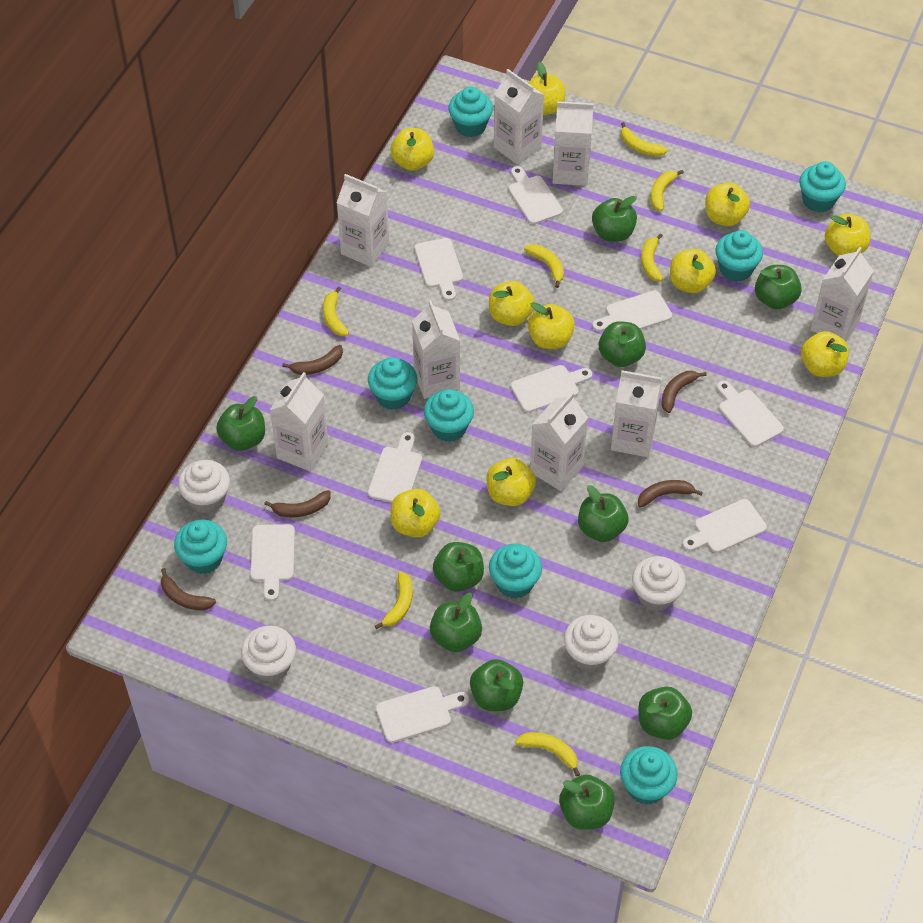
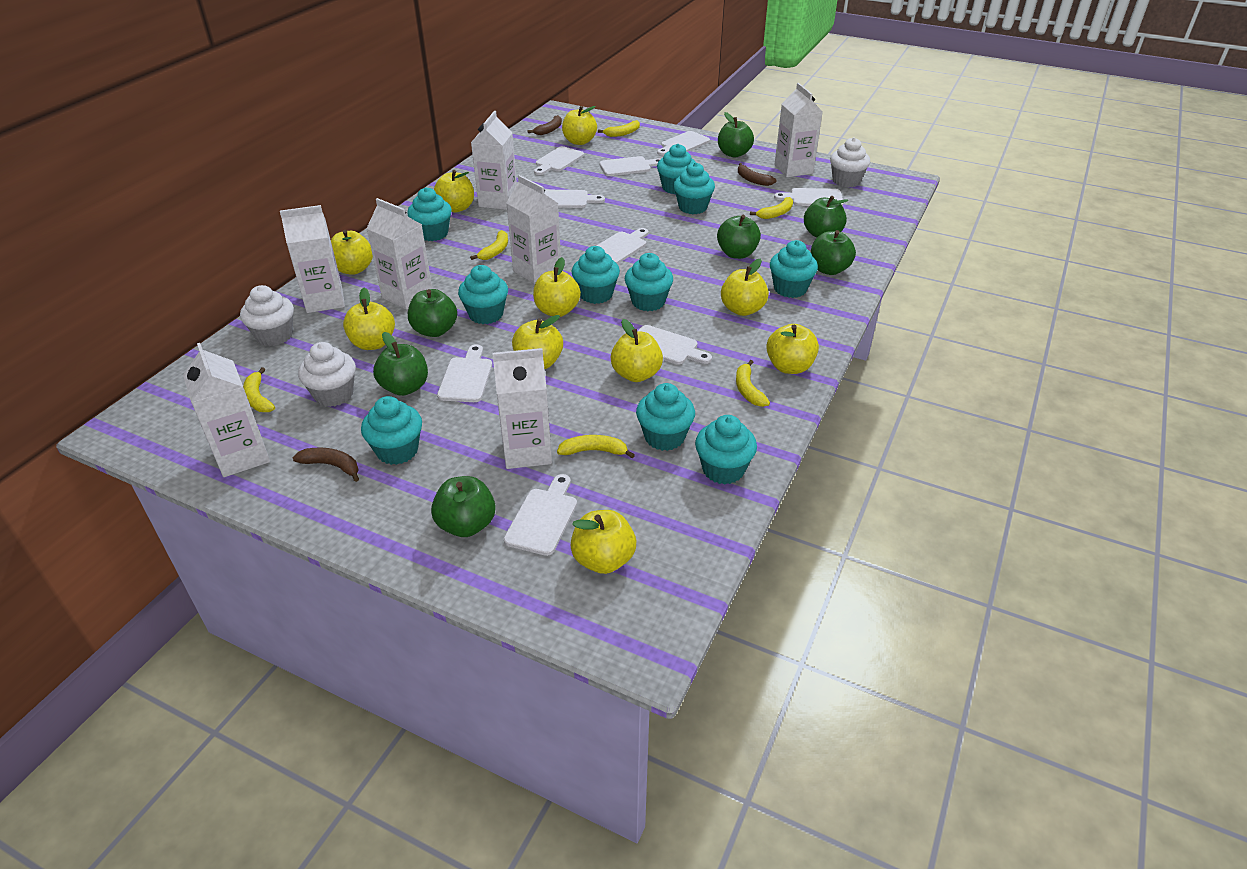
brown banana: [161,568,216,610] [264,490,331,518] [282,345,343,375] [638,480,703,508] [661,371,707,413] = 5 -> [293,448,359,482] [527,115,562,135] [738,163,777,186] = 3
green apple: [216,396,265,451] [430,593,482,652] [433,542,484,592] [470,659,523,711] [559,775,615,830] [578,485,628,542] [592,196,637,242] [599,321,646,367] [638,687,692,740] [755,265,802,309] = 10 -> [373,332,428,396] [408,289,457,337] [431,476,496,537] [717,215,761,259] [718,112,754,157] [804,196,848,238] [811,230,856,275] = 7
turquoise cupcake: [174,520,227,574] [368,357,417,410] [424,389,474,442] [448,87,493,137] [489,544,542,599] [620,746,678,805] [715,230,763,282] [799,161,846,212] = 8 -> [361,396,422,465] [407,187,452,241] [458,265,508,324] [572,246,620,304] [625,253,673,311] [636,383,695,451] [657,144,695,194] [673,162,715,214] [695,415,757,484] [770,240,818,298] = 10
white carton: [270,372,328,471] [337,174,389,267] [412,300,460,399] [494,69,544,165] [530,392,588,491] [553,101,594,186] [611,370,662,457] [811,247,874,342] = 8 -> [183,343,270,477] [280,205,345,313] [366,198,432,310] [471,111,517,210] [492,348,552,469] [506,175,561,284] [774,83,823,177] = 7
white cupcake: [178,460,230,513] [241,626,296,682] [564,615,619,671] [632,556,686,611] = 4 -> [240,285,294,346] [298,342,356,407] [830,137,870,187] = 3
yellow banana: [323,286,349,336] [375,572,413,629] [515,732,580,777] [524,244,564,288] [621,122,668,157] [641,233,663,281] [651,170,684,211] = 7 -> [243,367,275,412] [470,230,508,260] [557,435,635,458] [598,120,640,137] [736,360,770,407] [750,197,793,219] = 6

